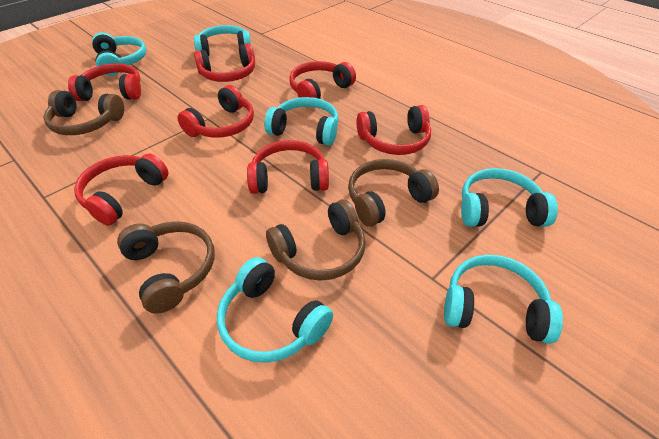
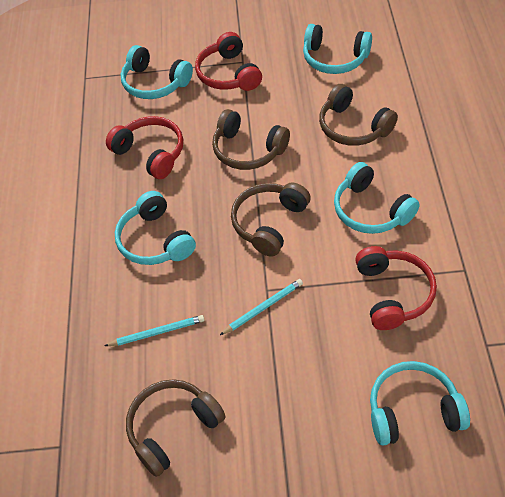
red headphones: [68,63,141,101] [74,154,168,226] [177,85,254,138] [194,43,255,82] [247,140,329,194] [289,61,356,99] [357,105,431,155] = 7 -> [106,116,183,179] [195,32,262,91] [355,246,437,330] = 3
turquoise headphones: [92,32,146,76] [194,25,251,56] [217,257,333,363] [264,97,339,146] [444,255,563,344] [461,168,558,227] = 6 -> [115,191,196,265] [121,45,193,99] [303,24,372,74] [334,162,420,234] [370,361,470,446] = 5
turquoise pencil: none = 0 -> [105,315,204,346] [220,279,303,335] = 2

